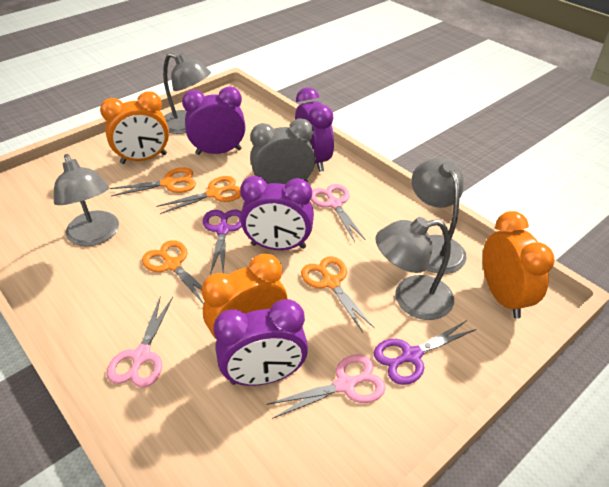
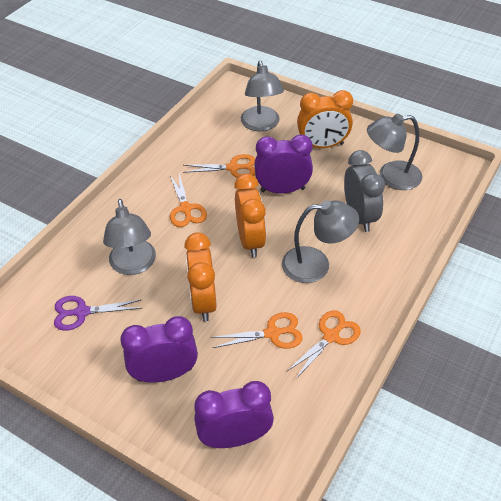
pink scissors: [107,296,173,388] [267,354,386,419] [311,184,366,242] = 3 -> none = 0
purple clock: [182,87,246,155] [213,299,308,386] [240,176,314,250] [295,87,334,172] = 4 -> [120,316,198,383] [194,381,274,448] [254,134,313,193] = 3
purple scissors: [203,210,242,274] [374,320,476,385] = 2 -> [54,296,141,331] = 1

